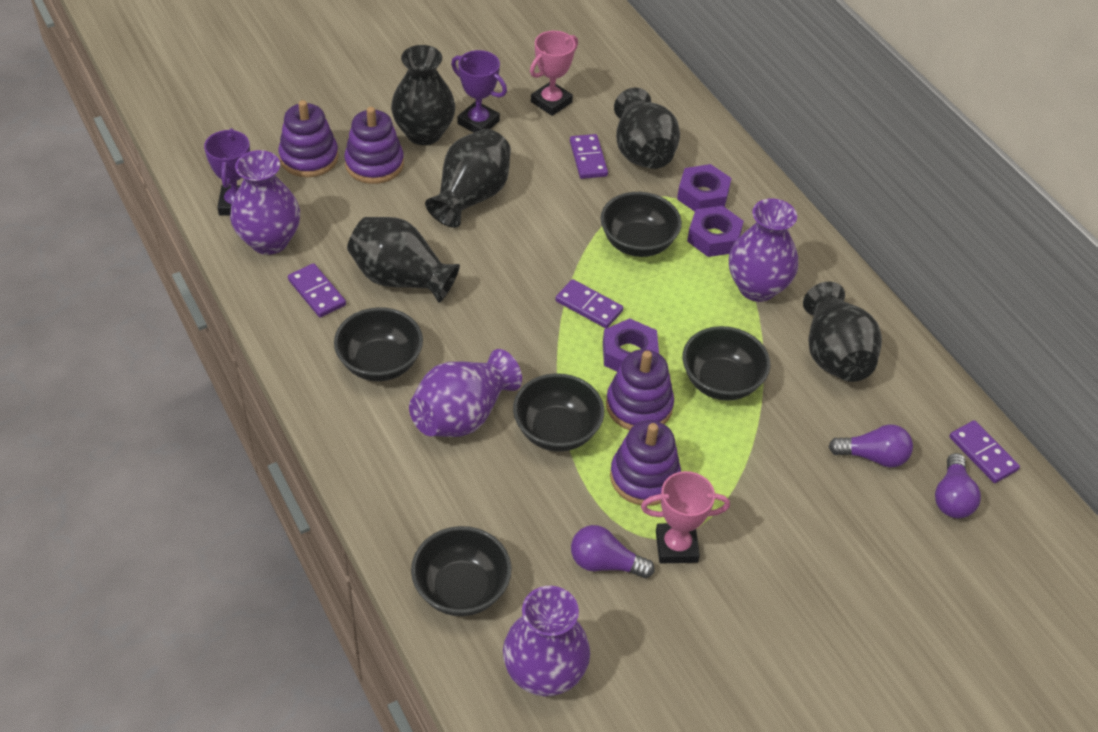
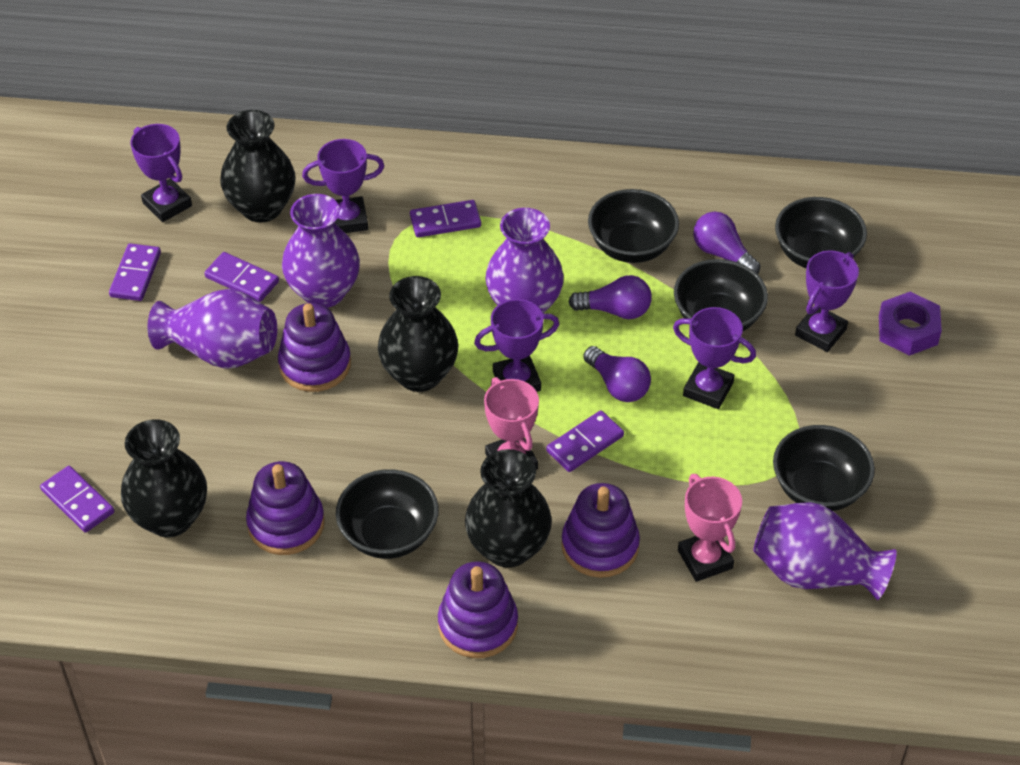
black vase: [347,217,460,303] [391,45,455,145] [425,129,511,228] [614,87,680,169] [803,282,882,382] = 5 -> [121,419,207,537] [220,110,296,223] [378,276,459,392] [465,449,552,568] = 4
purple domino: [288,263,346,318] [555,279,623,328] [570,134,608,179] [950,420,1020,483] = 4 -> [40,466,114,533] [109,243,161,301] [204,252,279,302] [410,200,481,237] [546,410,624,472] = 5
purple nut: [603,318,659,372] [677,164,731,212] [687,206,744,257] = 3 -> [879,292,942,356] = 1
purple trophy: [204,128,250,216] [451,50,507,133] = 2 -> [130,124,192,222] [302,139,384,233] [474,299,559,392] [673,307,756,409] [795,250,859,352] = 5

